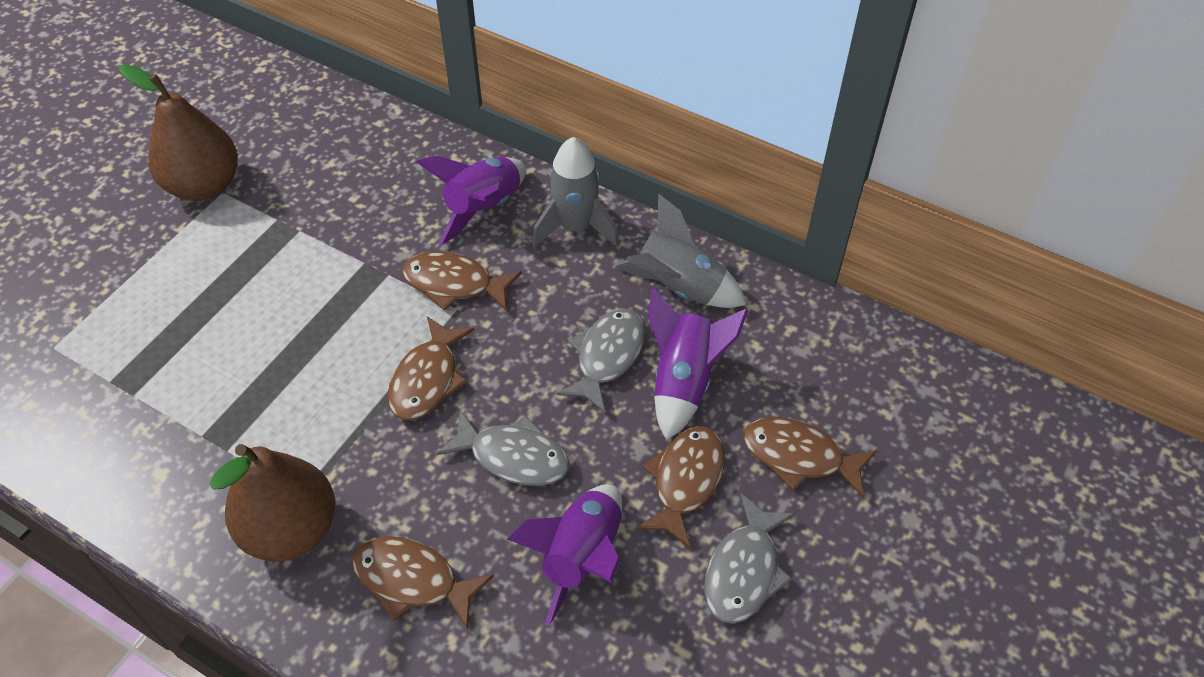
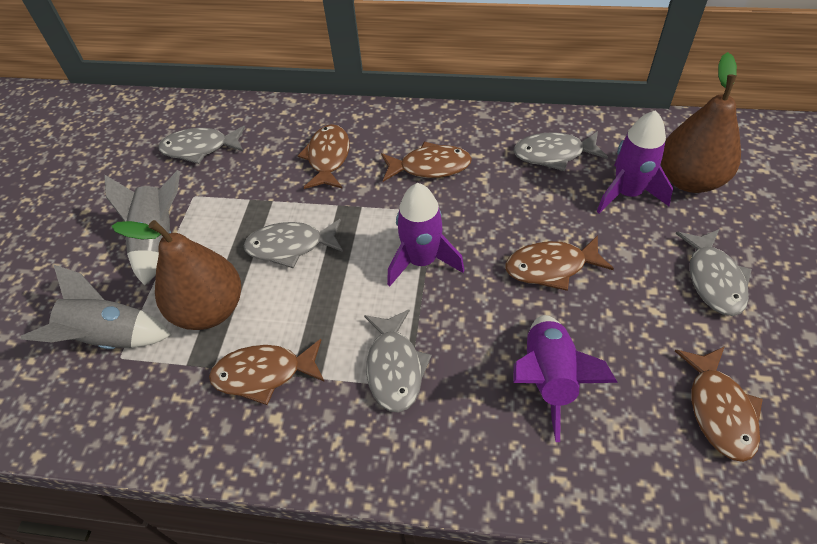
grey fish: [436,410,570,486] [557,308,645,413] [704,494,795,624] = 3 -> [158,126,245,164] [244,219,343,268] [364,309,432,413] [513,131,608,171] [675,229,752,316] = 5

